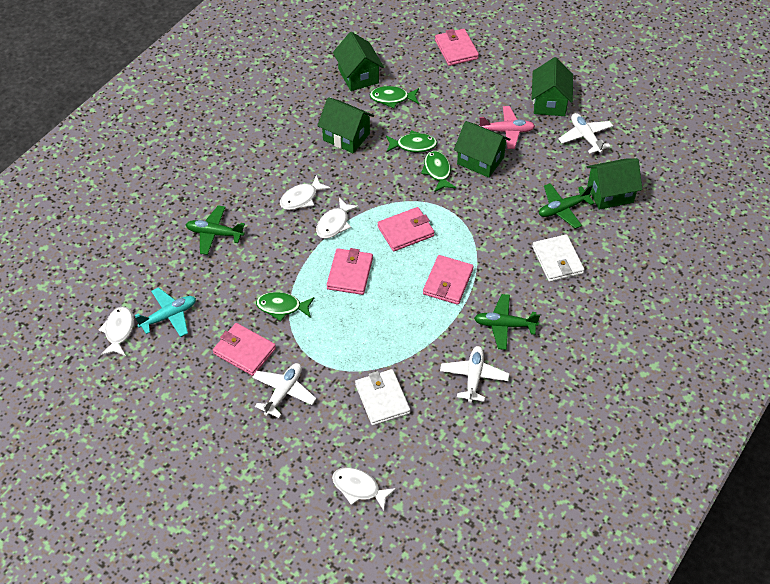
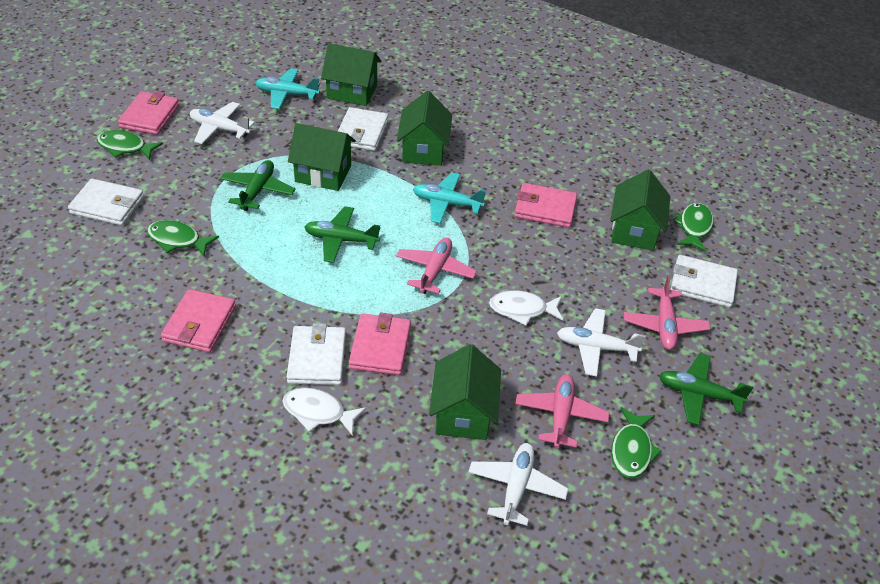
pink plane: [479,106,535,149] = 1 -> [396,238,477,294] [515,374,610,448] [624,275,711,350] = 3
pink wallet: [213,323,276,376] [327,248,373,295] [378,207,434,251] [423,255,474,305] [435,29,479,66] = 5 -> [118,91,180,135] [161,289,236,352] [349,313,411,375] [514,183,577,228] = 4
turquoise plane: [135,287,196,337] = 1 -> [255,68,320,109] [413,172,486,224] = 2
white fish: [98,306,134,356] [280,175,331,210] [316,198,359,239] [332,467,396,511] = 4 -> [283,388,366,436] [489,291,563,325] = 2
white wallet: [355,369,410,425] [532,234,584,282] = 2 -> [68,179,144,226] [287,323,346,385] [338,107,388,151] [670,255,738,308] = 4

